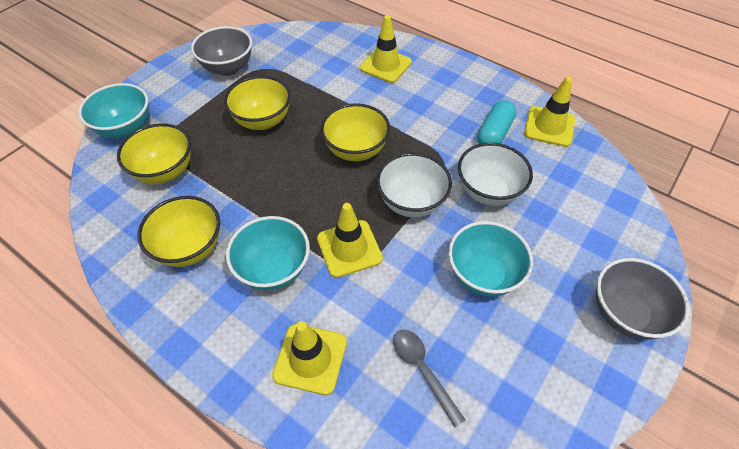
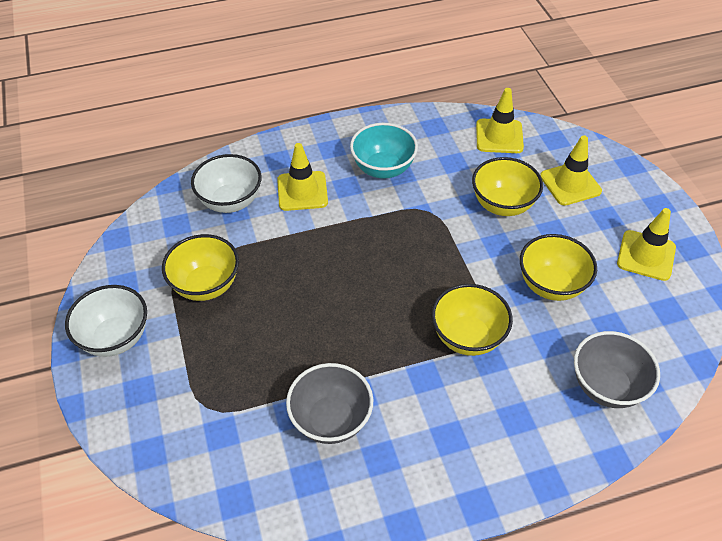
grey spoon: [393,330,465,427] = 1 -> none = 0
turquoise bowl: [78,83,149,138] [226,216,310,291] [448,221,533,297] = 3 -> [350,123,418,179] = 1
turquoise capsule: [477,100,516,144] = 1 -> none = 0

